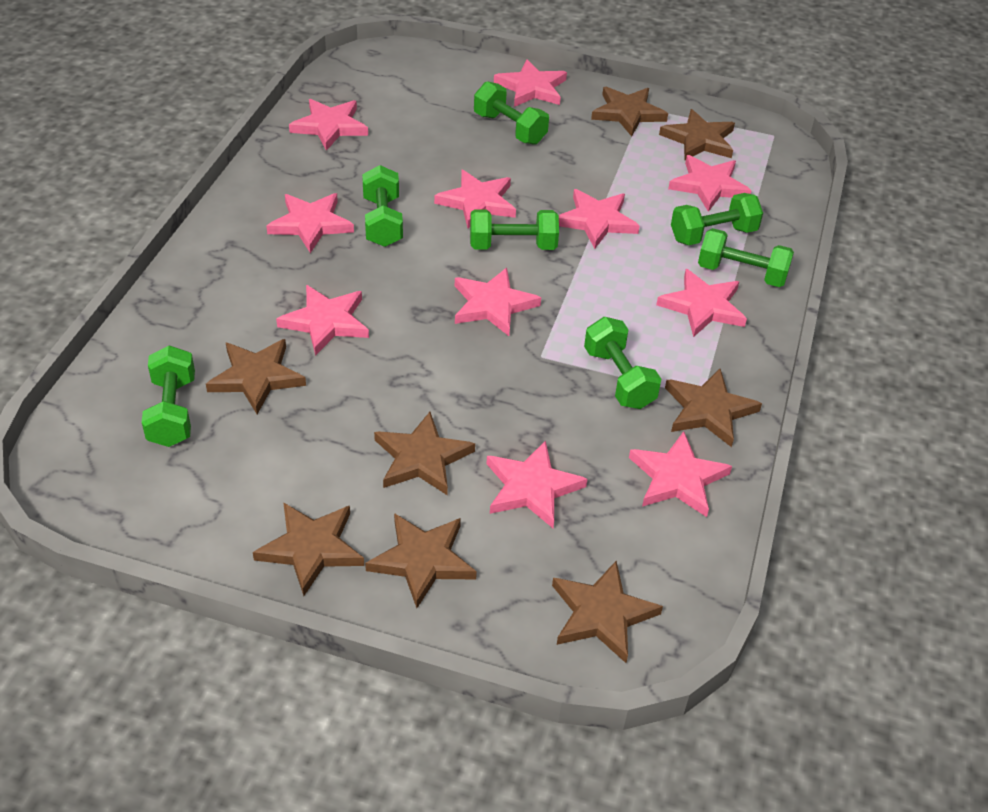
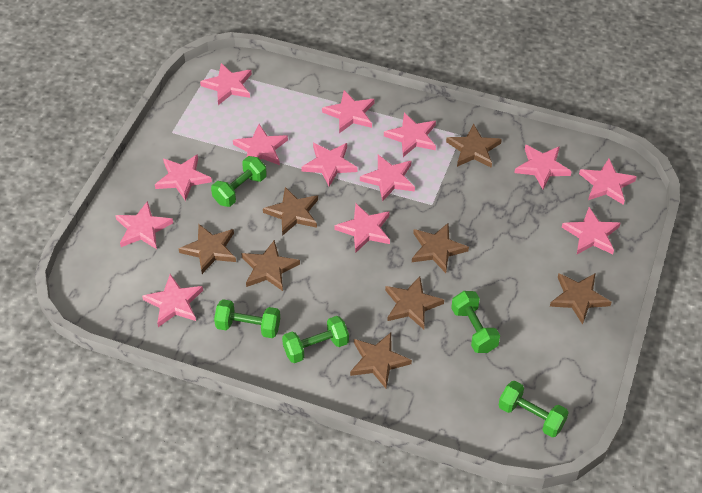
green dumbbell: [142,345,195,447] [362,165,403,247] [470,209,559,250] [474,81,549,145] [584,317,661,409] [671,193,763,245] [698,228,794,287] = 7 -> [211,156,267,207] [214,299,280,338] [282,316,349,363] [451,291,500,353] [499,381,569,437] = 5
pink star: [266,193,354,253] [276,285,369,356] [289,99,368,151] [434,170,516,228] [455,268,541,336] [487,440,587,528] [494,59,567,107] [559,189,640,249] [629,431,732,517] [656,269,747,337] [668,155,751,212] = 11 -> [115,201,173,249] [142,274,203,327] [155,154,212,201] [200,63,252,105] [233,124,288,165] [301,143,358,187] [322,90,374,133] [334,204,390,253] [360,155,415,202] [384,113,436,157] [515,145,572,189] [562,207,620,254] [579,159,637,205] = 13

